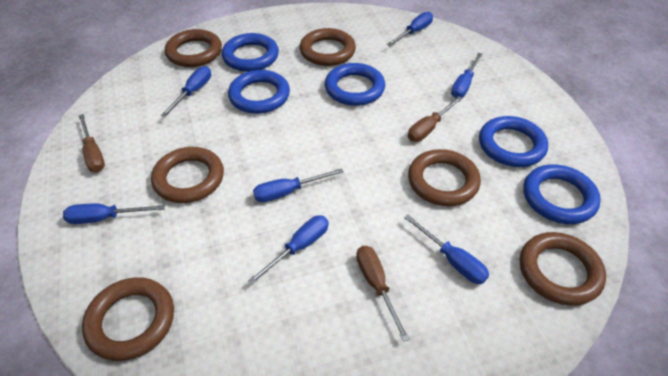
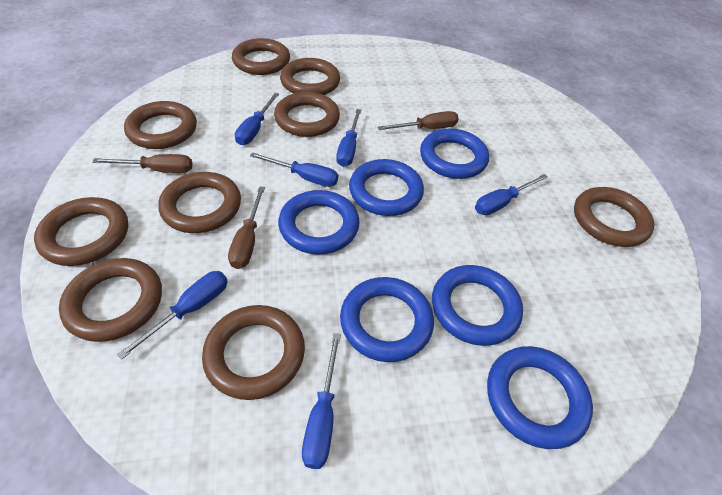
blue ring: [222,33,279,72] [228,70,290,114] [325,63,385,106] [479,116,548,167] [523,164,601,224] = 5 -> [278,190,360,254] [340,277,434,362] [349,159,424,216] [420,128,489,179] [432,265,523,346] [487,346,593,449] = 6
blue screwdriver: [63,204,165,224] [161,66,211,117] [248,215,329,285] [253,168,344,202] [387,12,433,46] [404,215,489,284] [451,53,483,98] = 7 -> [117,271,228,360] [235,93,279,145] [250,152,338,187] [302,333,341,469] [336,109,361,167] [475,174,548,215] = 6
brown ring: [82,277,174,361] [151,147,224,203] [165,29,222,67] [300,28,356,66] [408,149,481,206] [520,232,606,306] = 6 -> [34,197,128,266] [59,258,162,342] [124,101,197,149] [158,172,241,233] [202,305,305,400] [232,38,290,75] [274,92,340,137] [280,58,340,95] [574,187,654,247] = 9

